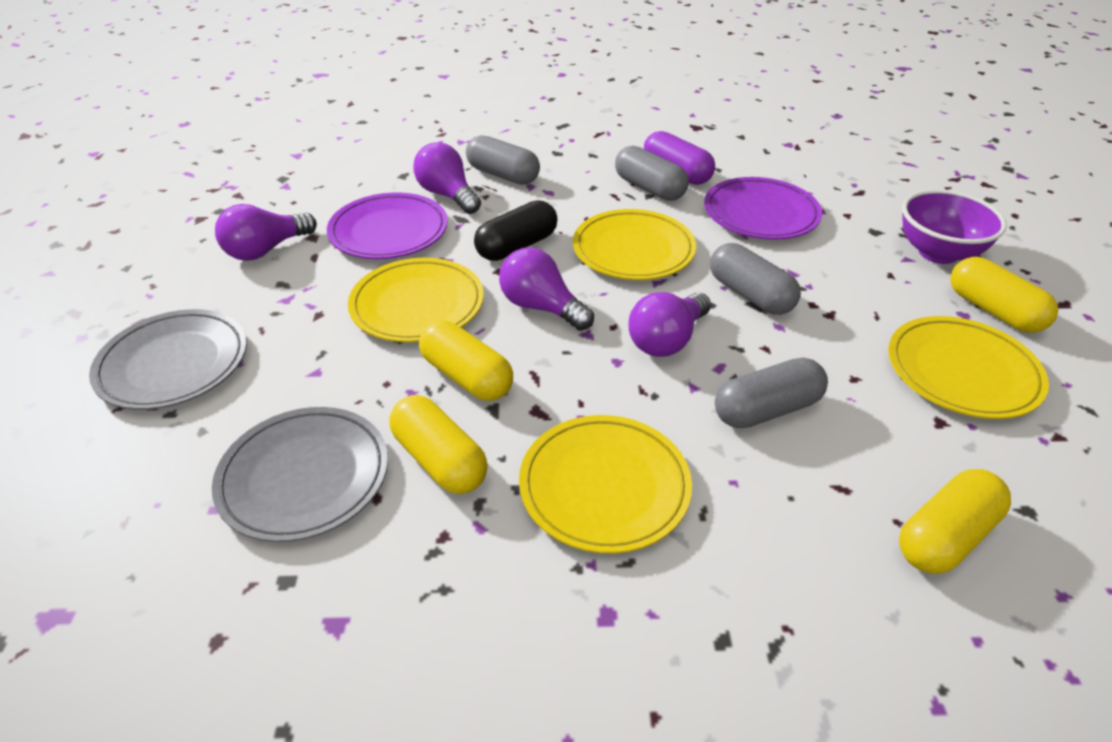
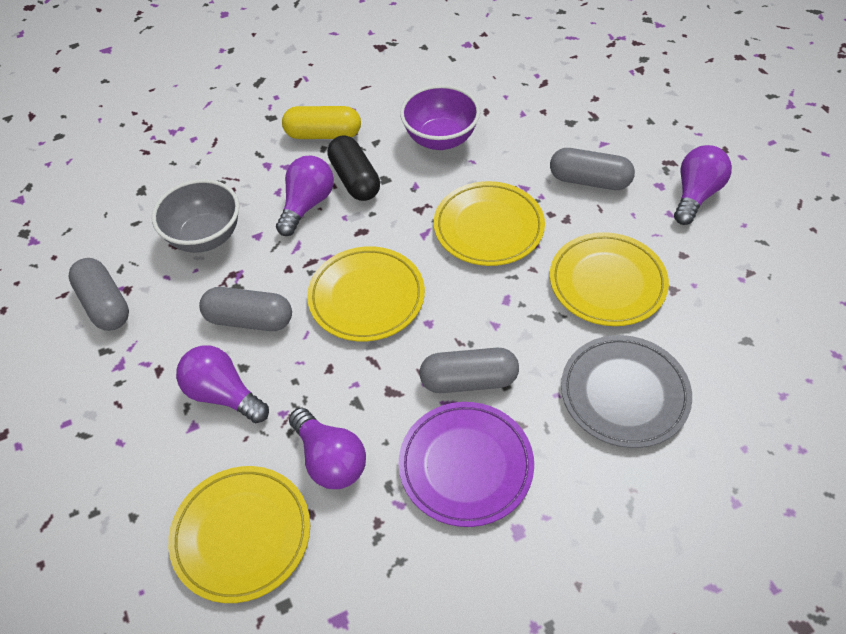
grey bowl: none = 0 -> [152,179,239,253] = 1
grey plate: [89,309,247,410] [212,407,388,542] = 2 -> [561,335,692,448] = 1
purple capsule: [644,131,715,185] = 1 -> none = 0
purple plate: [327,192,448,259] [704,177,822,240] = 2 -> [398,402,534,527] = 1
yellow capsule: [389,395,488,494] [419,320,513,401] [899,469,1011,574] [950,257,1058,333] = 4 -> [282,106,361,139] = 1

